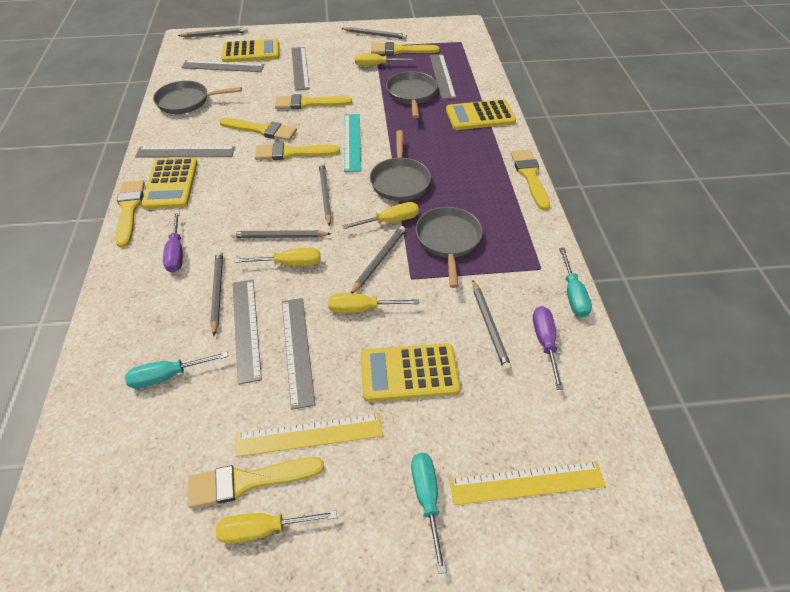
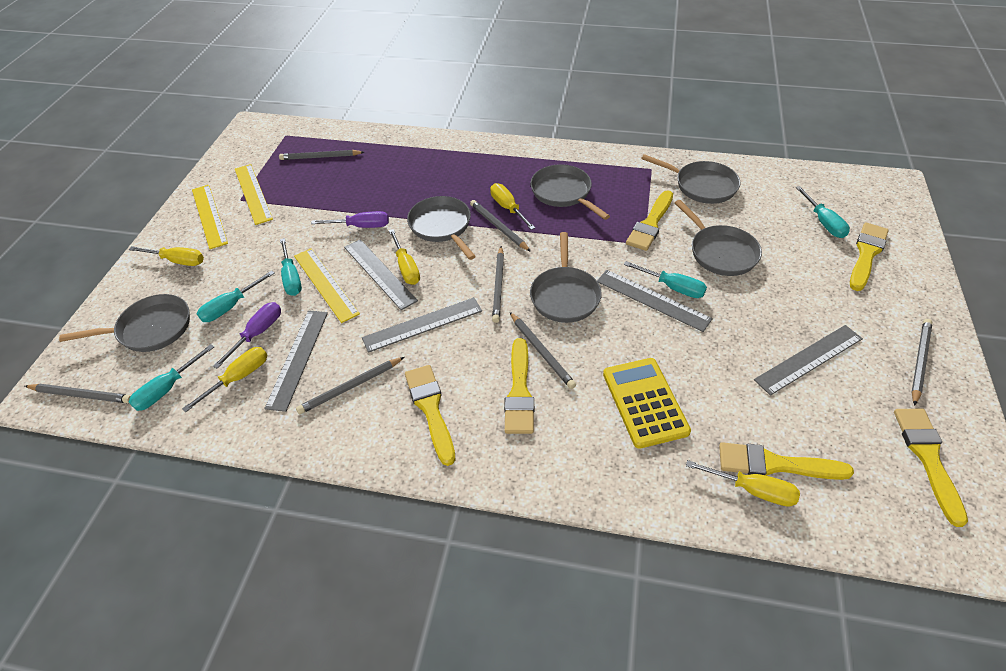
grey pan: [153,81,242,114] [370,130,431,201] [386,71,437,118] [416,207,483,288] = 4 -> [59,294,190,352] [407,196,476,260] [530,164,610,220] [530,232,602,323] [641,154,741,204] [675,200,762,276] = 6
grey ruler: [135,146,235,157] [181,60,264,72] [233,280,262,385] [282,298,315,409] [291,47,310,91] [430,54,456,99] = 6 -> [264,310,328,412] [344,239,418,310] [362,297,482,353] [597,270,713,332] [754,325,863,396] = 5
turquoise ruler: [344,114,361,172] = 1 -> none = 0
turquoise screwdriver: [125,352,228,389] [411,453,446,574] [559,248,592,318] = 3 -> [129,344,214,411] [197,270,275,322] [280,238,302,296] [623,261,707,298] [796,186,850,238] = 5
yellow brush: [115,180,145,248] [188,457,324,508] [219,118,297,141] [255,143,340,160] [275,94,352,109] [371,42,440,55] [511,150,550,210] = 7 -> [405,365,455,466] [504,338,534,434] [626,190,673,251] [719,442,854,480] [850,222,889,291] [894,409,968,527] = 6
yellow calculator: [141,157,198,209] [222,39,279,62] [361,343,460,402] [446,99,516,130] = 4 -> [603,358,691,449] = 1
yellow ruler: [235,414,383,457] [449,461,606,505] = 2 -> [192,185,228,249] [235,164,273,225] [294,248,360,323] = 3

